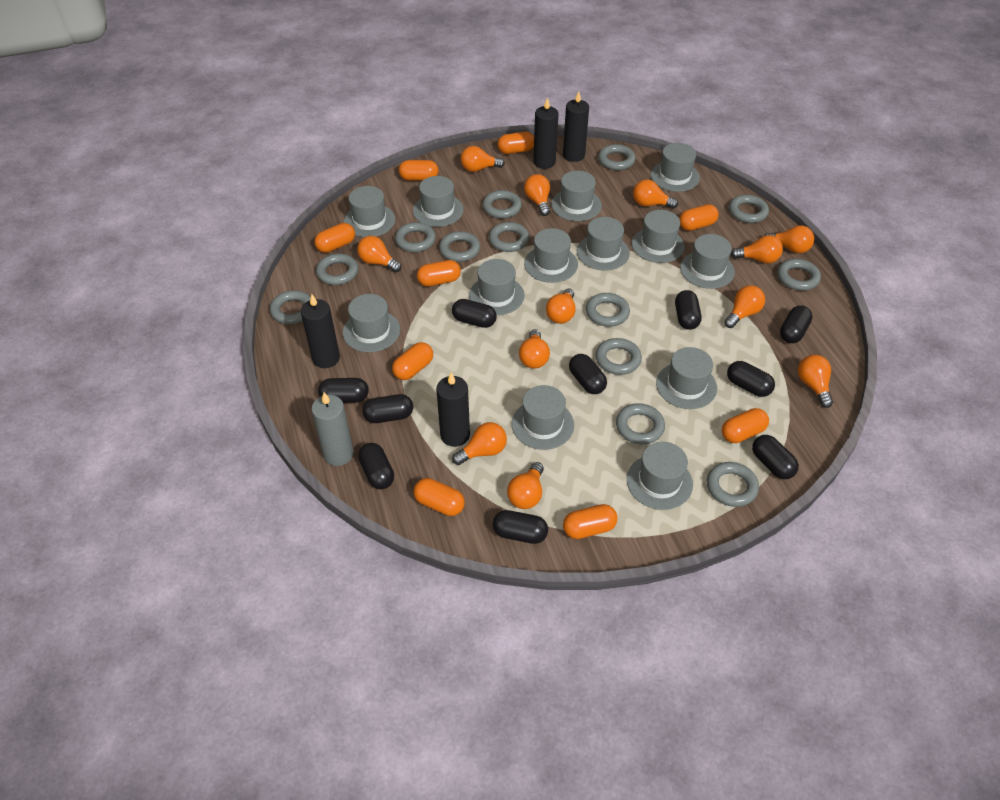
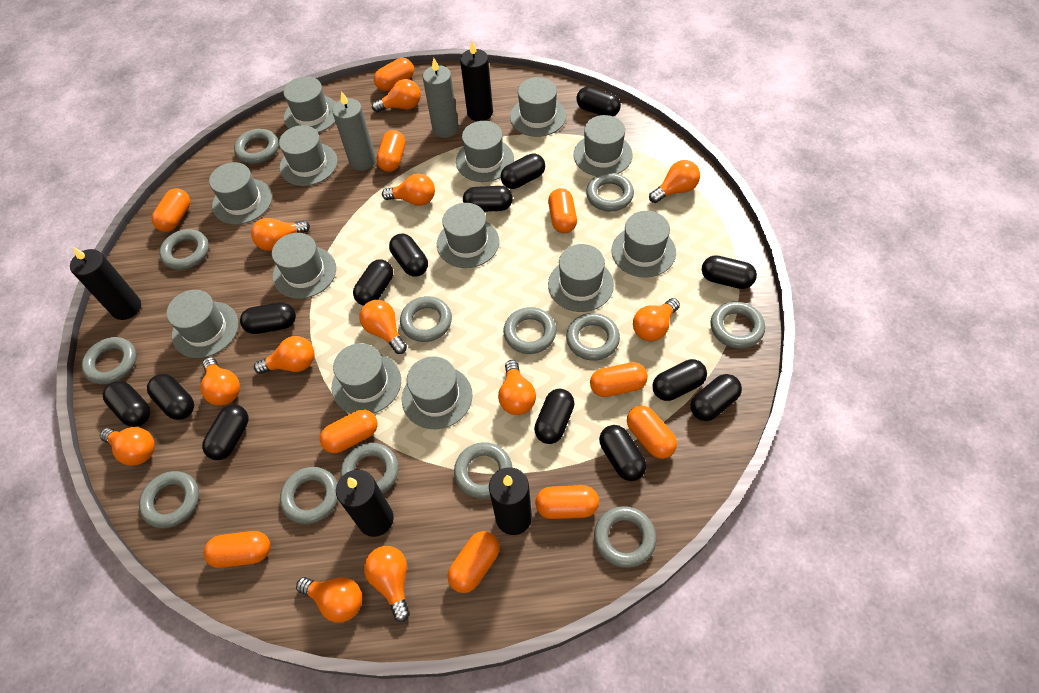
black capsule: [318,378,369,403] [358,443,394,489] [362,394,413,423] [452,299,497,328] [493,510,548,544] [569,354,607,394] [675,290,701,330] [727,361,775,397] [752,435,799,479] [780,305,813,343] = 10 -> [103,381,150,427] [147,374,194,420] [202,405,248,460] [240,302,296,334] [353,259,393,306] [389,233,428,277] [463,186,513,212] [501,153,545,189] [534,389,574,444] [577,87,621,116] [599,425,646,481] [652,359,707,401] [691,374,742,421] [702,255,757,289] = 14
grey candle: [311,392,354,466] = 1 -> [332,91,376,171] [423,58,459,138] = 2
orange capsule: [314,223,355,253] [392,342,433,380] [399,160,439,181] [413,478,465,516] [417,260,461,287] [498,132,534,154] [563,504,618,539] [679,204,719,231] [722,408,769,443] = 9 -> [152,189,190,232] [204,531,270,568] [320,410,377,453] [374,58,414,91] [377,130,405,172] [447,531,500,593] [535,485,599,519] [548,188,577,233] [590,362,648,397] [627,406,677,459] = 10

